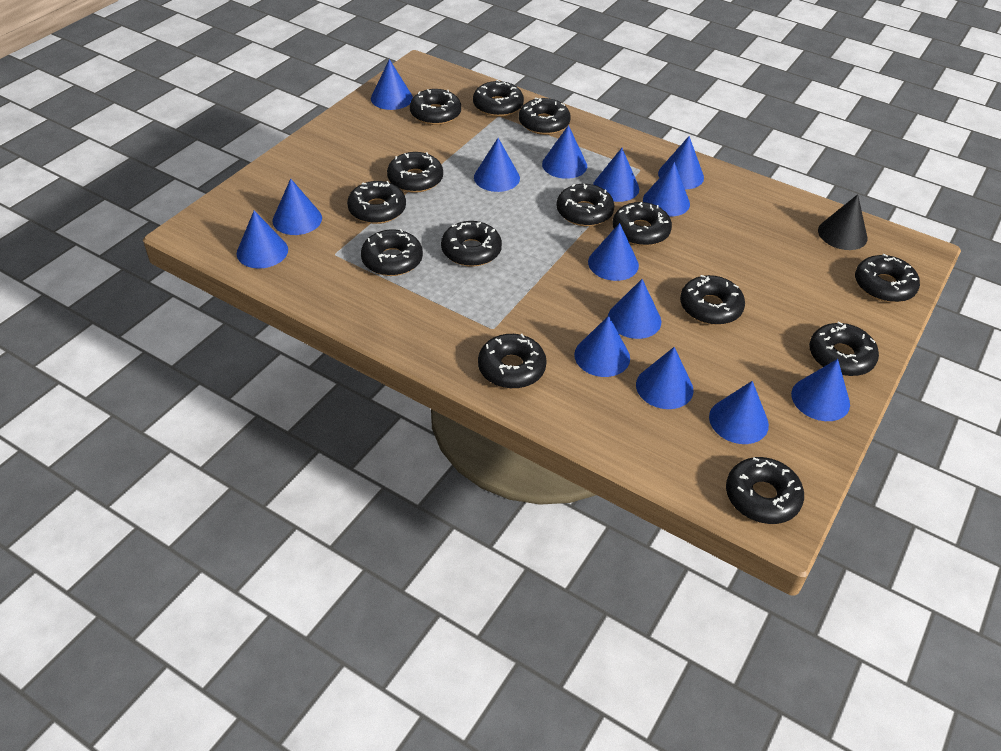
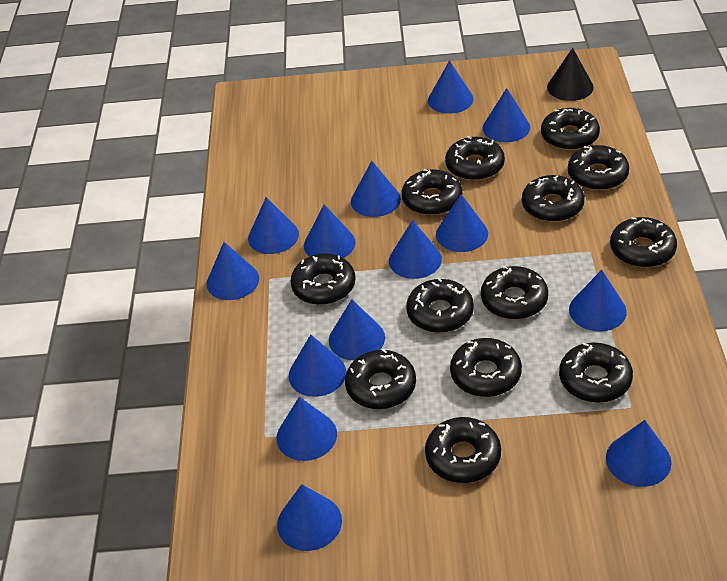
black donut: [347,181,406,224] [361,229,423,276] [387,152,443,193] [410,89,461,125] [441,221,502,267] [473,80,524,117] [478,334,547,389] [519,97,571,135] [556,184,615,226] [613,202,672,246] [680,275,745,325] [726,457,804,524] [809,321,879,376] [855,253,920,303] = 14 -> [290,254,356,305] [345,349,416,409] [402,169,462,215] [406,278,474,333] [425,417,501,483] [445,136,505,181] [450,338,522,397] [481,266,548,320] [522,175,584,222] [541,108,600,150] [559,342,633,403] [568,145,629,190] [610,217,677,268] = 13

